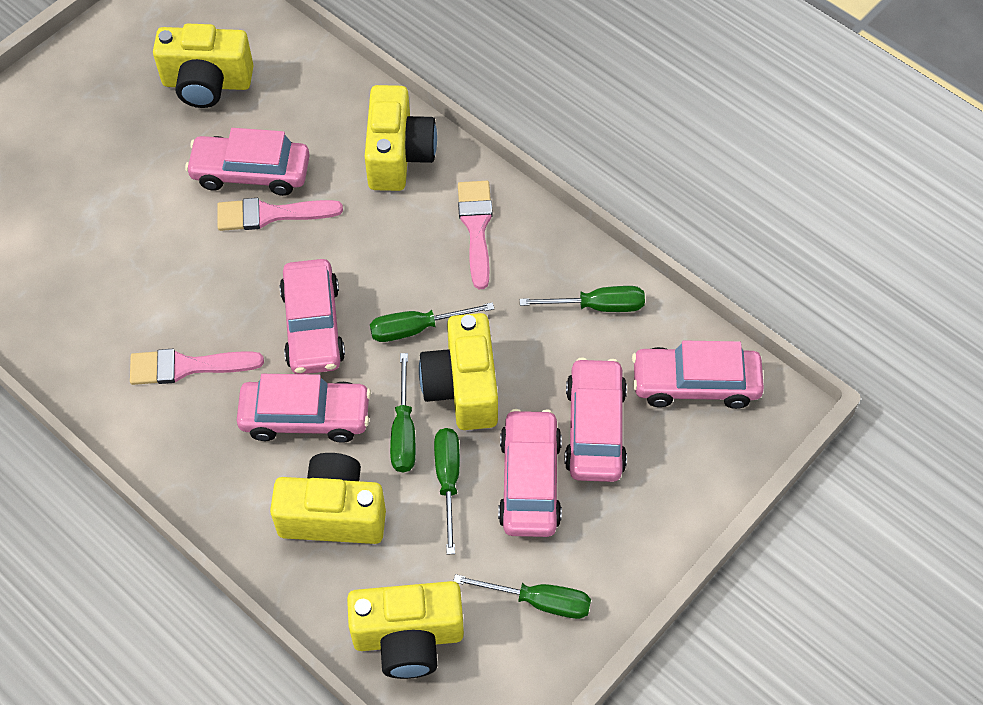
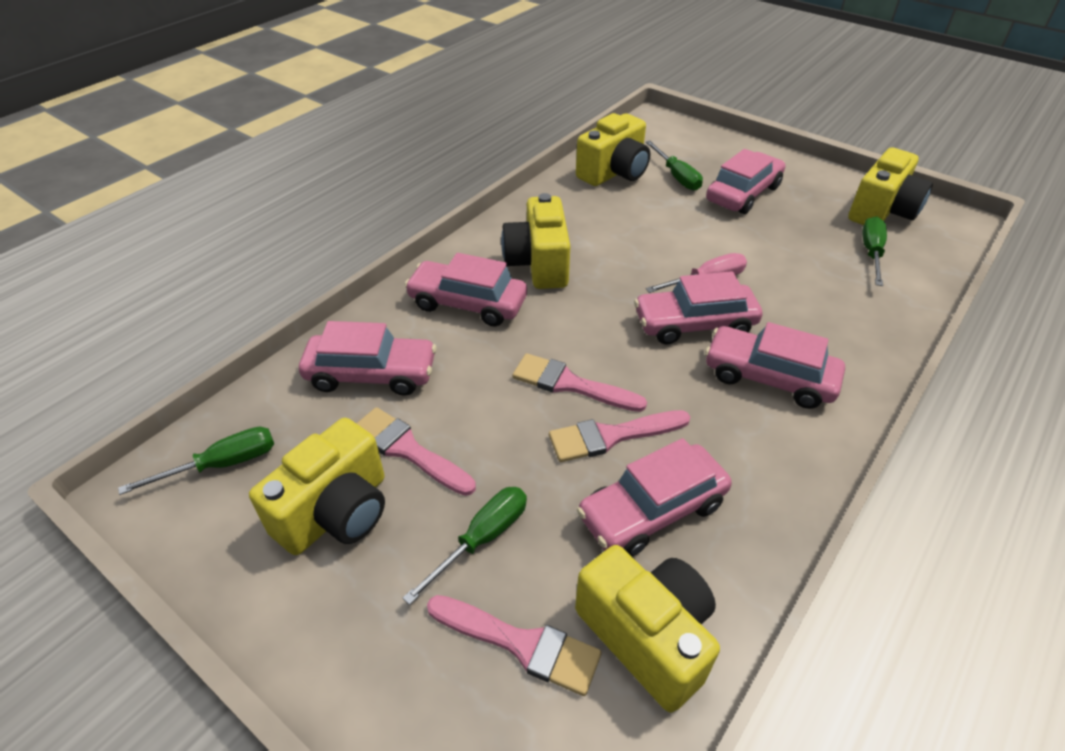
green screwdriver: [370,302,494,342] [390,353,416,472] [434,428,460,554] [453,574,591,619] [520,286,645,312] = 5 -> [118,427,274,495] [403,487,527,605] [645,141,703,191] [862,216,887,286] = 4
pink brush: [130,349,264,385] [217,198,343,231] [458,181,493,289] = 3 -> [356,407,476,496] [427,595,602,696] [512,353,647,412] [549,410,690,462] = 4
pink screwdriver: none = 0 -> [646,253,747,293] = 1

